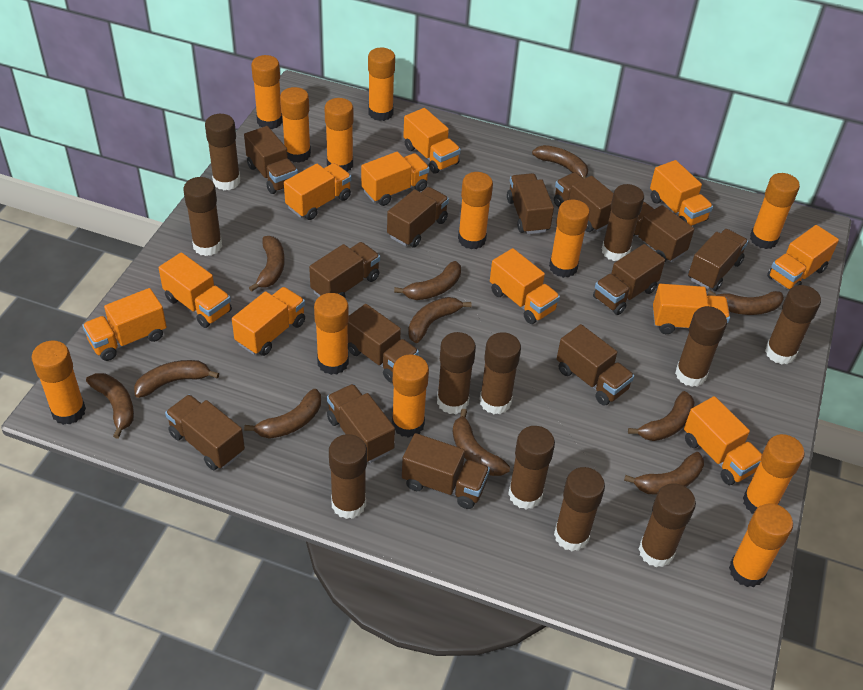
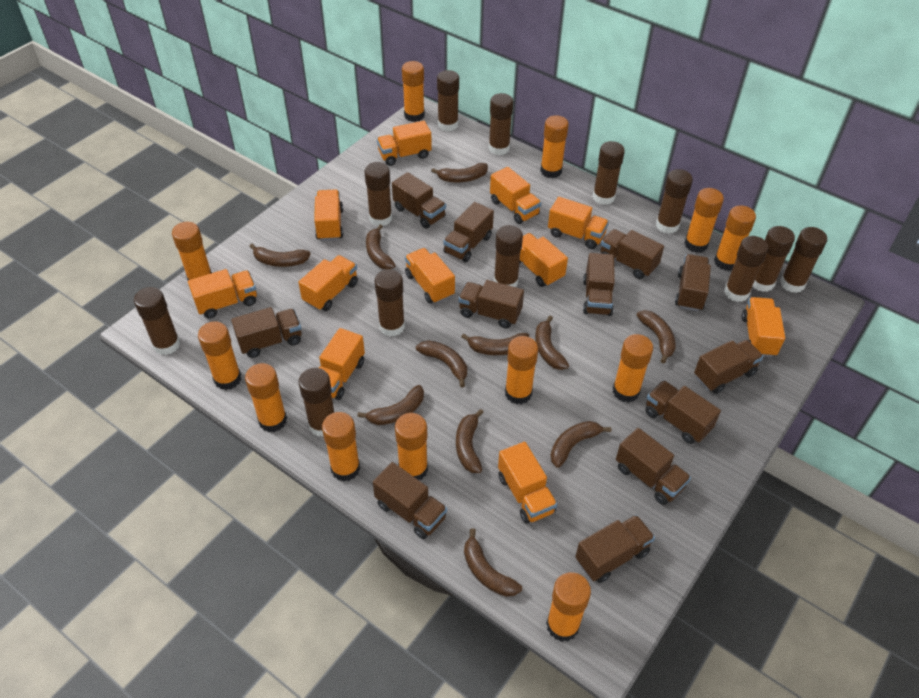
brown glue stick: [183,177,222,256] [205,114,240,190] [329,434,367,519] [437,332,476,414] [480,332,521,414] [508,426,555,509] [554,467,605,551] [602,184,644,261] [639,483,696,567] [675,306,727,387] [765,285,821,365] = 11 -> [134,287,180,355] [298,368,334,437] [365,162,392,226] [375,269,405,336] [437,70,459,131] [489,93,513,155] [494,225,523,287] [593,141,625,205] [656,169,693,234] [724,236,768,302] [753,226,795,292] [780,227,827,293] = 12
brown truck: [165,394,245,470] [244,126,298,194] [309,242,380,298] [327,384,395,463] [347,304,419,383] [387,187,449,247] [402,433,490,509] [507,173,554,234] [554,172,613,232] [557,324,634,406] [593,244,665,315] [633,202,694,262] [688,229,748,291] = 13 -> [231,307,302,358] [373,462,447,539] [392,172,446,229] [443,202,494,262] [458,280,524,329] [575,515,655,583] [583,253,615,316] [601,229,664,279] [616,428,691,505] [645,380,721,444] [675,254,711,311] [694,340,763,394] = 12

